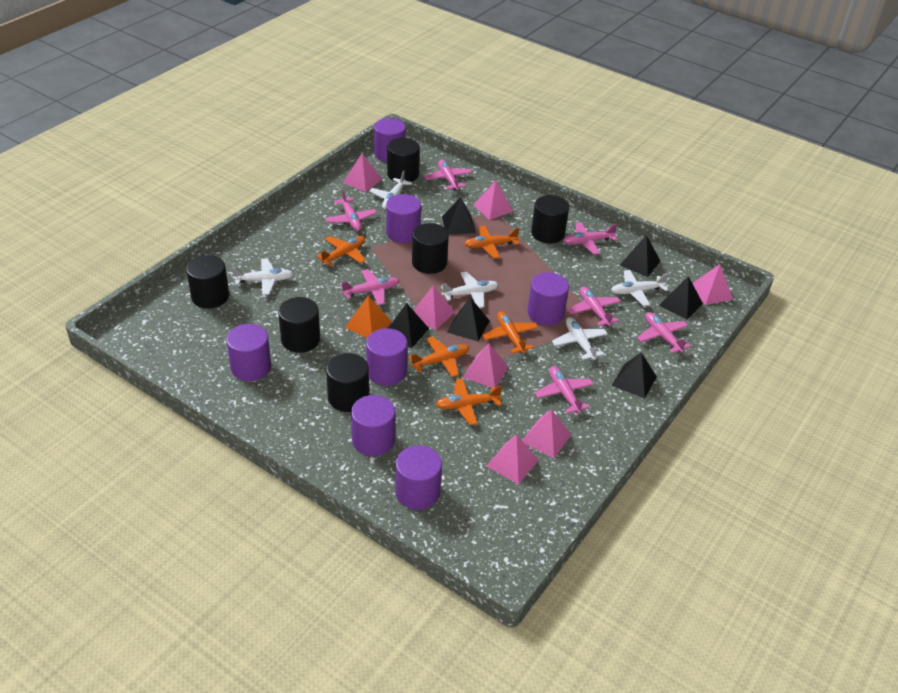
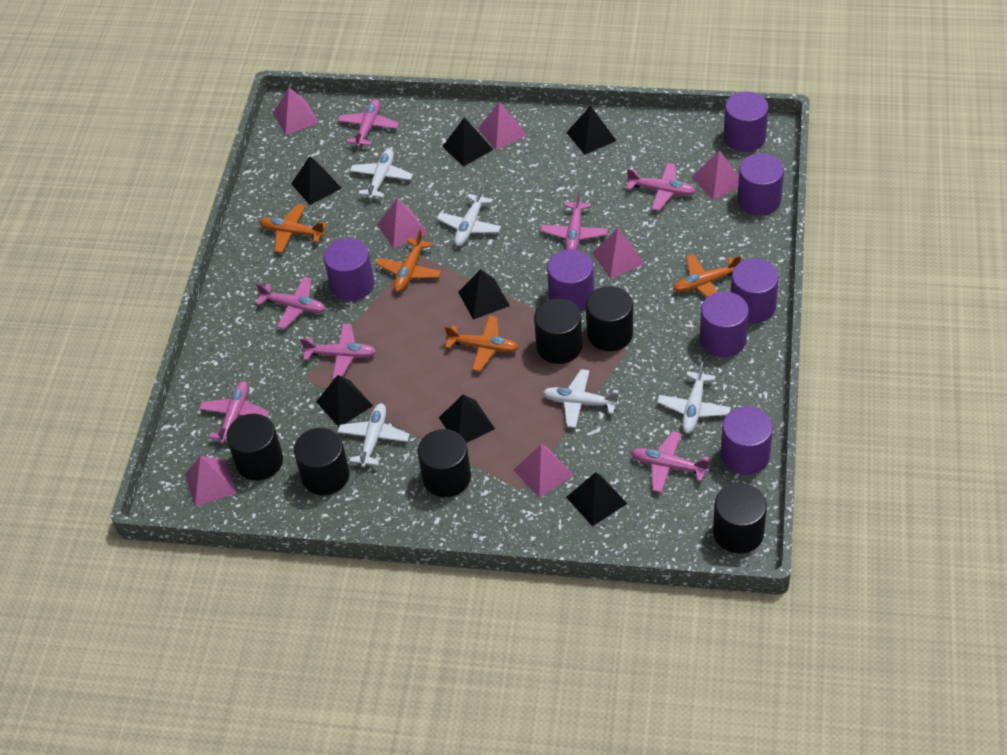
black pyramid: [389,303,429,348] [442,197,476,235] [447,298,490,342] [611,352,657,399] [620,235,660,277] [659,276,703,320] = 6 -> [291,156,342,205] [316,375,373,427] [439,395,495,443] [442,117,493,167] [458,269,510,320] [566,106,617,155] [566,472,627,527] = 7
orange plane: [316,236,366,266] [408,336,469,377] [435,379,502,425] [464,226,519,259] [482,311,538,354] = 5 -> [260,204,327,253] [376,229,442,292] [445,316,519,371] [673,254,741,297] = 4
orange pyramid: [345,296,392,338] = 1 -> none = 0

